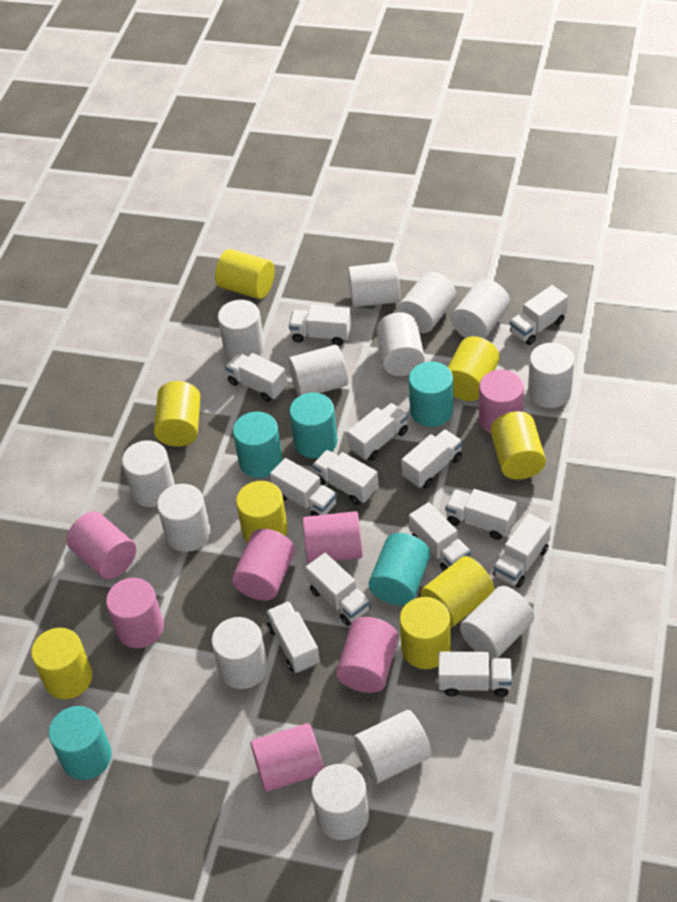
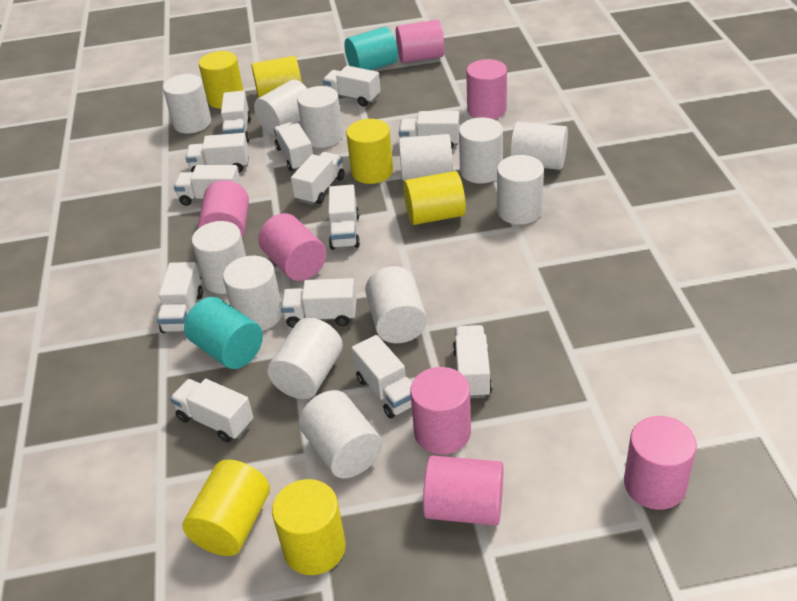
turquoise cylinder: [49,706,112,780] [233,412,283,478] [289,393,337,458] [369,533,431,606] [409,361,453,427] = 5 -> [184,297,263,369] [344,27,398,70] = 2
white cylinder: [122,440,175,507] [157,484,211,552] [212,617,268,689] [218,300,265,359] [289,345,348,396] [311,764,369,840] [348,262,400,307] [354,710,432,784] [376,312,425,376] [398,272,456,333] [451,279,510,339] [460,586,534,660] [528,343,574,408] = 13 -> [163,74,211,134] [192,221,246,294] [223,256,283,331] [254,79,307,135] [267,318,343,399] [297,86,343,148] [299,390,382,478] [365,266,427,343] [399,134,453,181] [459,117,503,184] [497,155,544,225] [510,121,568,170] = 12
yellow cylinder: [31,628,92,699] [154,381,201,447] [215,249,275,299] [236,481,288,543] [399,597,451,669] [421,556,494,628] [448,336,500,401] [491,411,546,479] = 8 -> [183,460,270,556] [199,51,244,109] [252,56,302,98] [272,479,346,575] [346,119,393,184] [403,171,466,225] = 6

